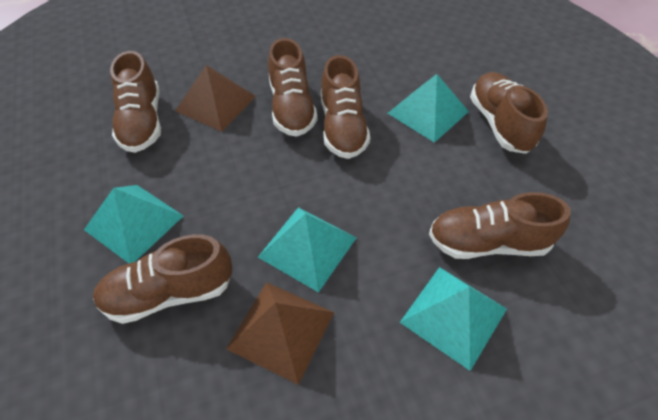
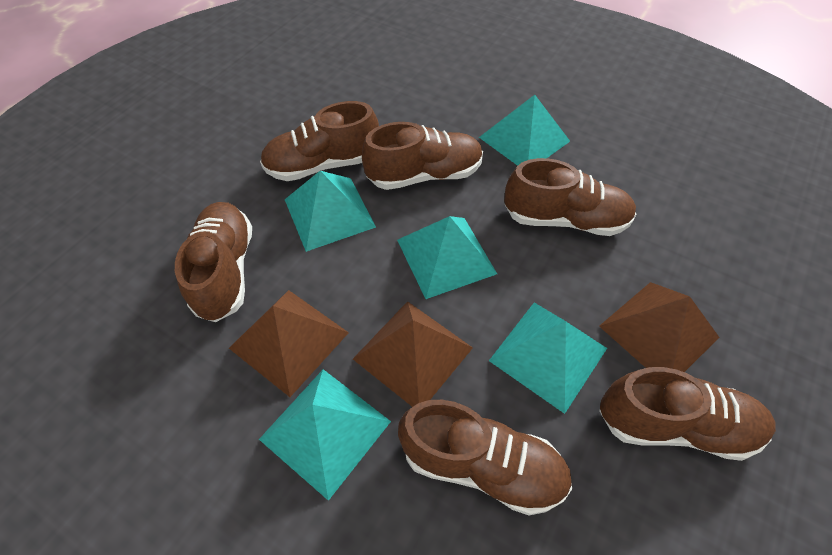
brown pyramid: [175,65,256,132] [226,282,334,385] = 2 -> [229,290,349,397] [353,301,473,407] [599,282,719,372] = 3
turquoise pyramid: [84,185,183,263] [258,207,356,293] [387,74,469,143] [400,267,507,371] = 4 -> [259,369,391,501] [284,171,376,252] [397,216,497,299] [479,95,570,166] [489,303,607,414] = 5

